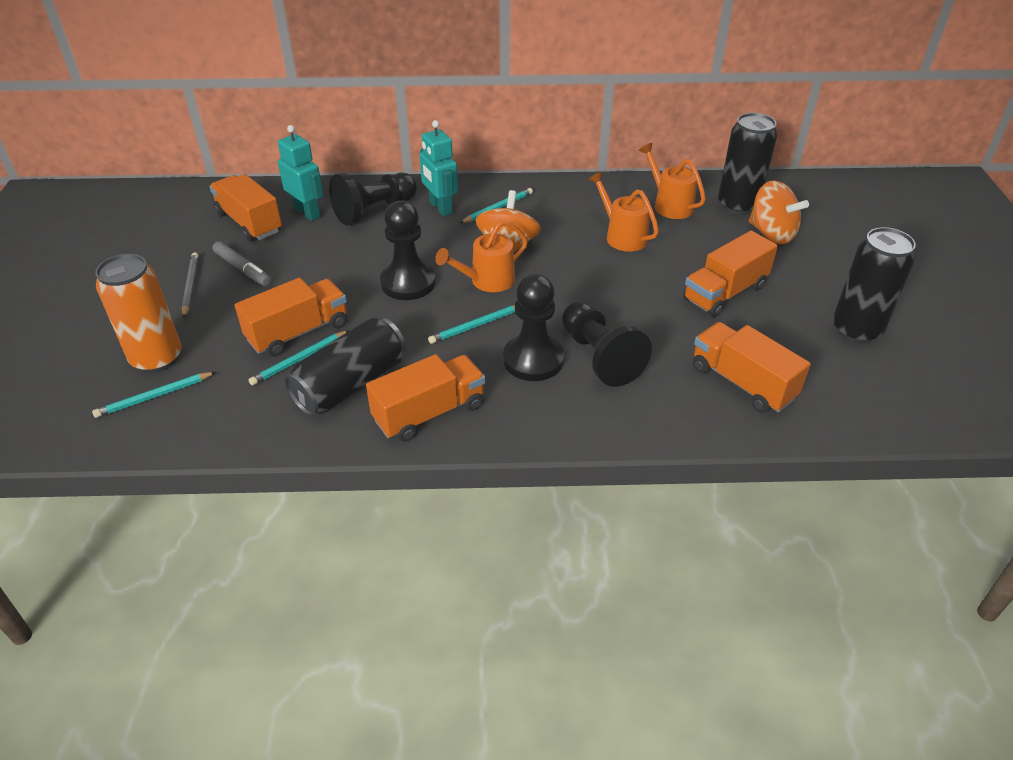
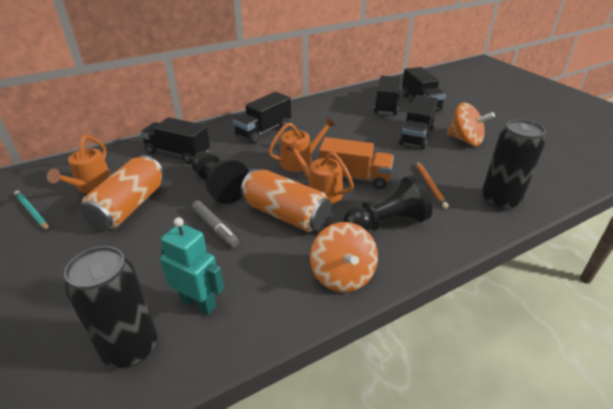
black can: [284,318,406,416] [718,113,777,215] [833,227,916,344] = 3 -> [64,246,157,368] [482,119,546,211] = 2
black pawn: [329,173,417,225] [380,200,436,300] [503,274,564,381] [562,301,652,387] = 4 -> [192,151,249,204] [343,175,432,231] = 2
black truck: none = 0 -> [140,117,210,164] [233,92,291,143] [374,76,401,115] [399,95,438,149] [402,67,446,110] = 5
grey pencil: [182,252,199,318] = 1 -> none = 0
orange can: [95,254,182,373] = 1 -> [80,155,164,230] [241,169,331,232] = 2
orange pencil: none = 0 -> [416,161,449,209] = 1
orange truck: [209,174,282,241] [235,278,347,356] [366,354,485,442] [683,231,778,317] [693,322,811,413] = 5 -> [319,137,394,189] = 1
turquoise pencil: [92,372,216,418] [249,330,349,386] [428,305,515,344] [460,188,533,223] = 4 -> [14,191,49,231] = 1
turquoise robot: [278,125,324,221] [420,120,458,216] = 2 -> [160,217,224,315] = 1

